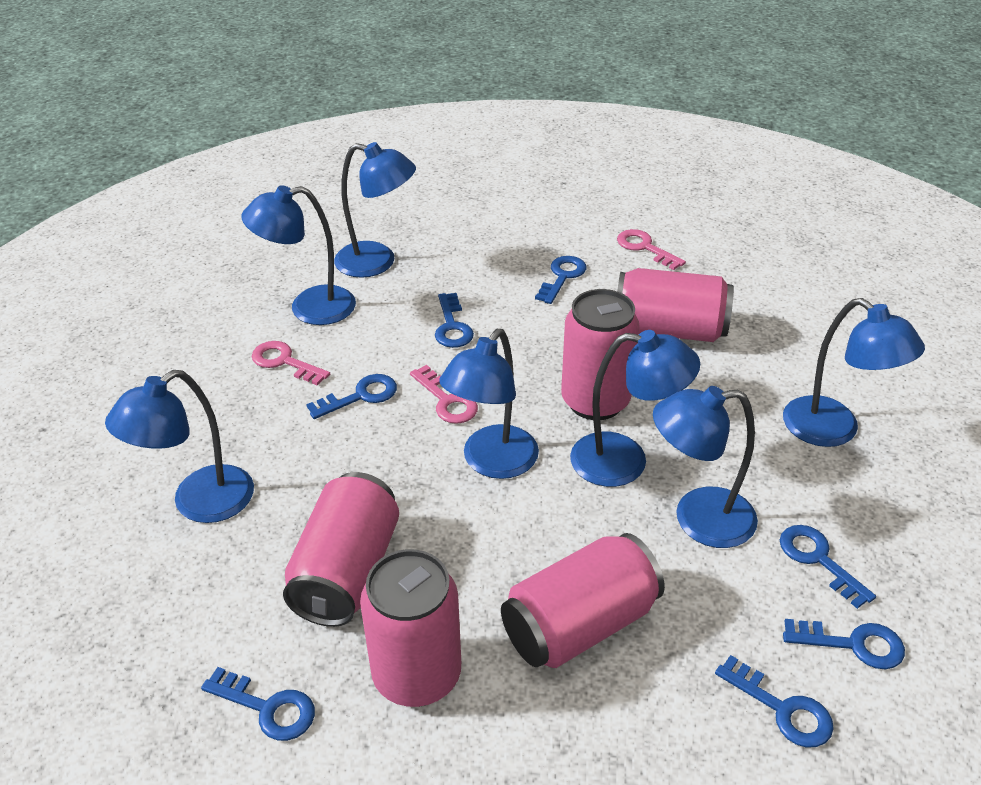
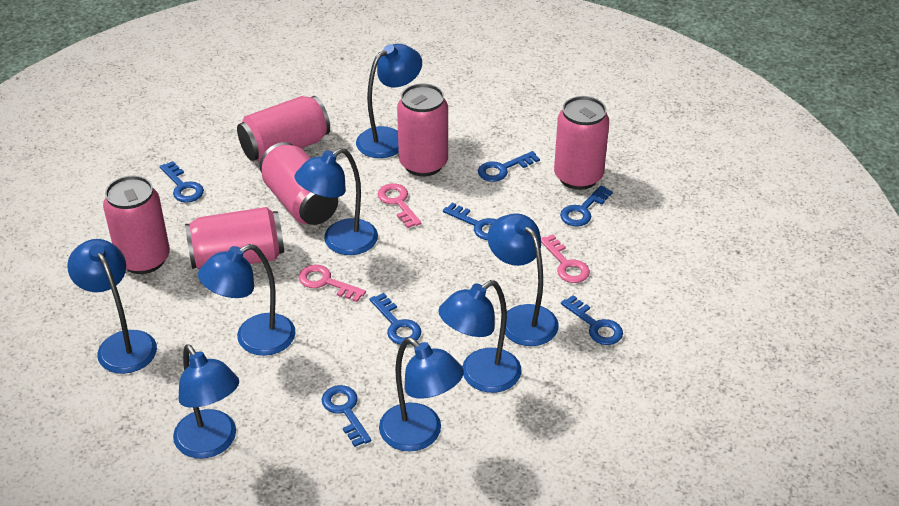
blue lamp: [105,370,254,523] [241,185,356,325] [334,142,416,278] [439,329,539,479] [570,330,700,487] [653,386,758,548] [783,298,925,447] = 7 -> [67,239,157,374] [173,344,239,459] [198,244,295,356] [295,148,378,255] [356,44,422,158] [379,337,464,452] [438,280,522,393] [488,213,559,346] = 8
pink can: [283,472,399,627] [360,549,461,707] [501,533,665,668] [561,289,640,420] [617,268,734,342] = 5 -> [103,175,170,274] [185,207,284,269] [237,96,330,162] [259,142,338,225] [397,84,448,176] [554,96,609,190] = 6

